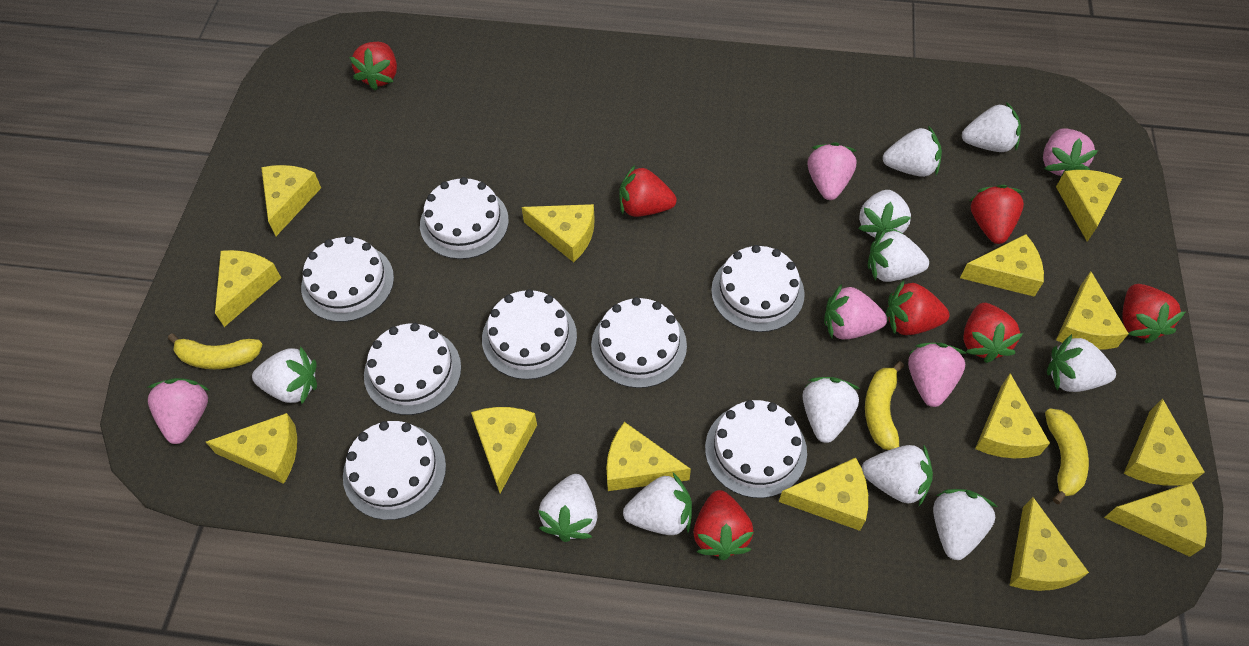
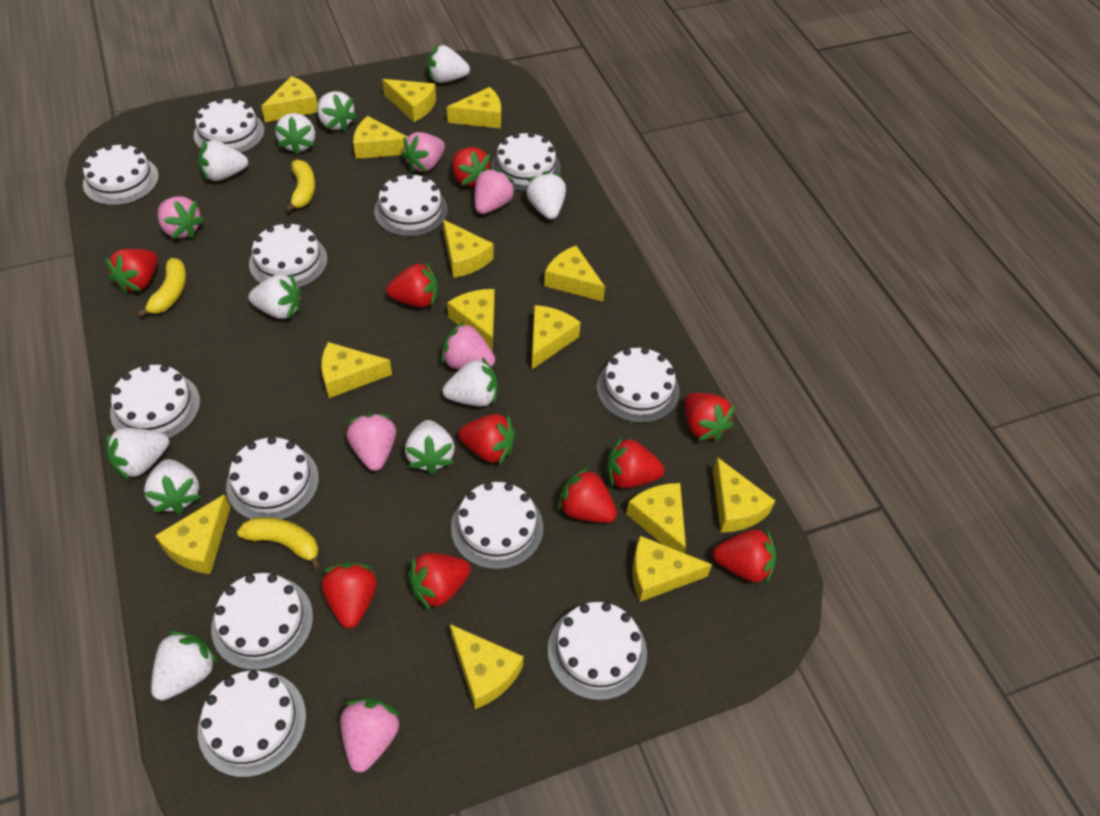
pink strawberry: [146,378,209,444] [808,142,857,200] [824,284,887,340] [908,343,967,407] [1043,128,1098,177] = 5 -> [157,196,205,239] [340,698,402,772] [347,413,396,471] [402,132,445,172] [441,322,495,369] [475,168,516,214] = 6
red strawberry: [349,42,397,91] [619,165,677,217] [693,490,754,560] [886,280,950,335] [963,303,1023,363] [970,185,1024,244] [1122,284,1185,343] = 7 -> [105,249,158,294] [322,563,377,628] [386,262,438,308] [408,553,471,611] [452,147,490,187] [458,414,515,465] [558,467,617,523] [607,437,665,488] [685,393,735,442] [713,528,776,584] = 10
white cake: [301,236,394,322] [343,421,446,520] [364,323,461,415] [420,177,509,259] [482,289,577,380] [591,297,687,388] [705,400,807,498] [711,245,805,332] = 8 -> [83,143,159,206] [110,364,200,439] [194,98,265,153] [198,670,306,777] [211,573,313,670] [226,436,319,520] [249,222,327,288] [374,173,448,237] [451,482,543,570] [491,132,561,192] [548,602,647,700] [597,347,679,423] = 12

